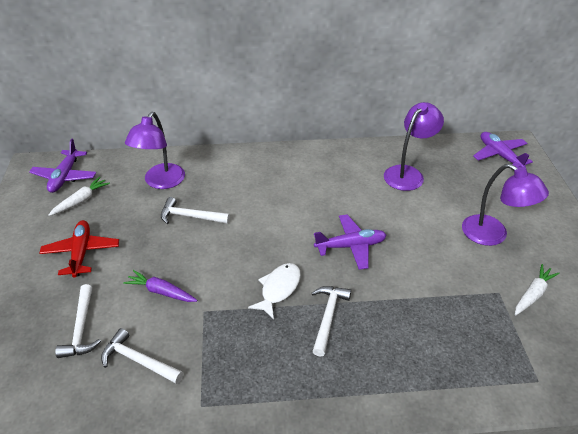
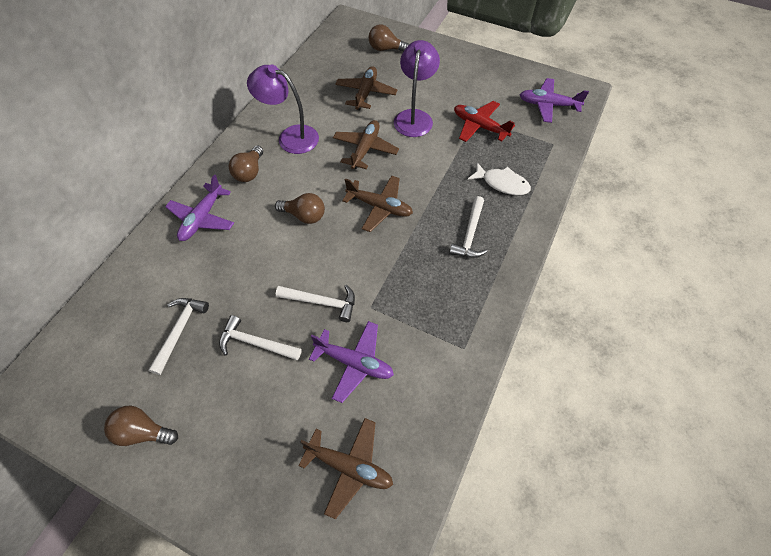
brown light bulb: none = 0 -> [104,406,178,446] [229,146,263,182] [275,193,325,224] [369,24,409,52] = 4
brown plane: none = 0 -> [298,418,393,519] [333,120,399,169] [335,66,397,110] [342,175,413,232] = 4
purple carrot: [123,270,197,302] = 1 -> none = 0
purple lamp: [125,112,185,189] [384,102,444,191] [462,164,549,246] = 3 -> [247,65,319,154] [394,40,440,137] = 2
white carrot: [48,177,110,216] [515,264,560,315] = 2 -> none = 0

